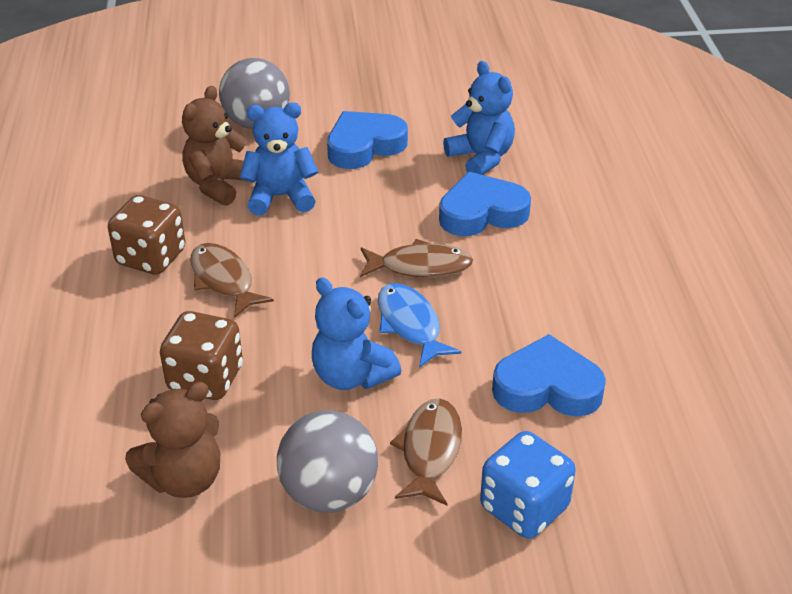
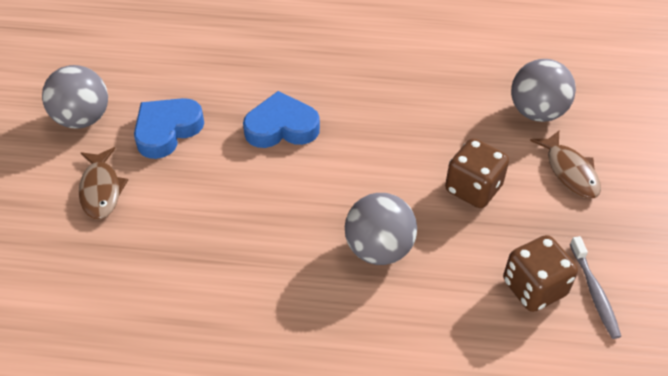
blue dice: [480,431,576,539] = 1 -> none = 0
blue fish: [378,283,461,368] = 1 -> none = 0
blue heart: [327,111,408,169] [439,172,531,236] [492,334,606,417] = 3 -> [134,98,204,159] [243,91,320,148] = 2
blue teddy bear: [240,103,318,216] [312,277,401,390] [443,61,515,175] = 3 -> none = 0
brown fish: [191,243,274,318] [360,239,473,277] [390,398,462,505] = 3 -> [79,147,128,219] [530,131,601,199] = 2
brown teddy bear: [125,382,220,498] [182,86,247,206] = 2 -> none = 0
grey ball: [219,58,290,129] [277,410,378,513] = 2 -> [42,65,108,129] [345,193,417,265] [511,59,576,122] = 3
grey toothbrush: none = 0 -> [570,236,621,339] = 1

